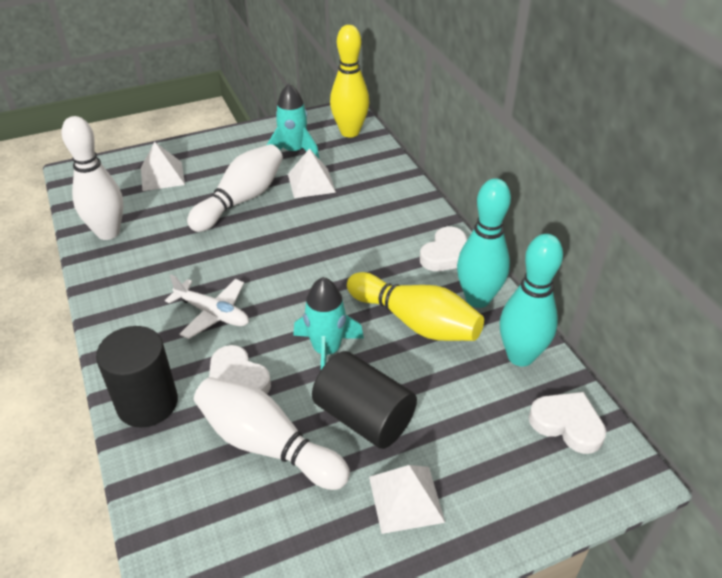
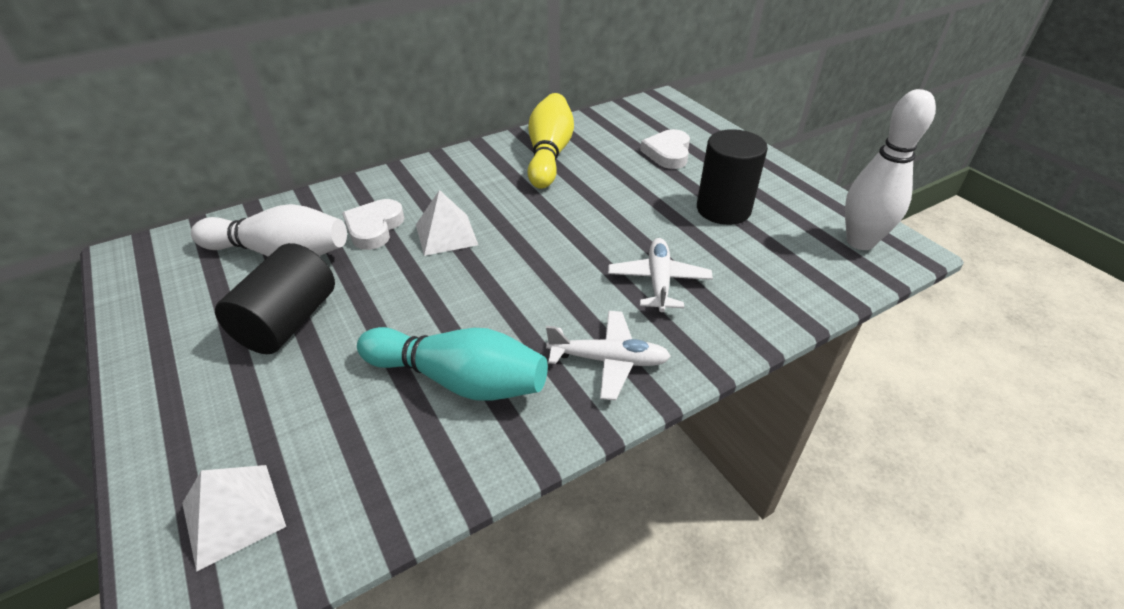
turquoise bowling pin: [457,178,511,308] [500,234,563,366] = 2 -> [357,327,548,401] = 1
turquoise rocket: [267,83,320,160] [293,277,364,369] = 2 -> none = 0
white bowling pin: [62,116,123,240] [187,144,283,232] [194,377,350,490] = 3 -> [191,204,347,257] [845,89,936,250] = 2
white heart: [209,345,271,394] [420,227,467,271] [529,392,606,454] = 3 -> [343,199,404,250] [640,129,690,169] = 2
white plane: [165,275,249,339] = 1 -> [546,311,671,400] [608,238,713,312] = 2
white pyramid: [141,142,185,191] [288,148,336,198] [369,465,445,534] = 3 -> [182,465,286,572] [416,190,478,256] = 2
yellow bowling pin: [330,25,369,137] [347,272,484,341] = 2 -> [528,93,574,189] = 1

